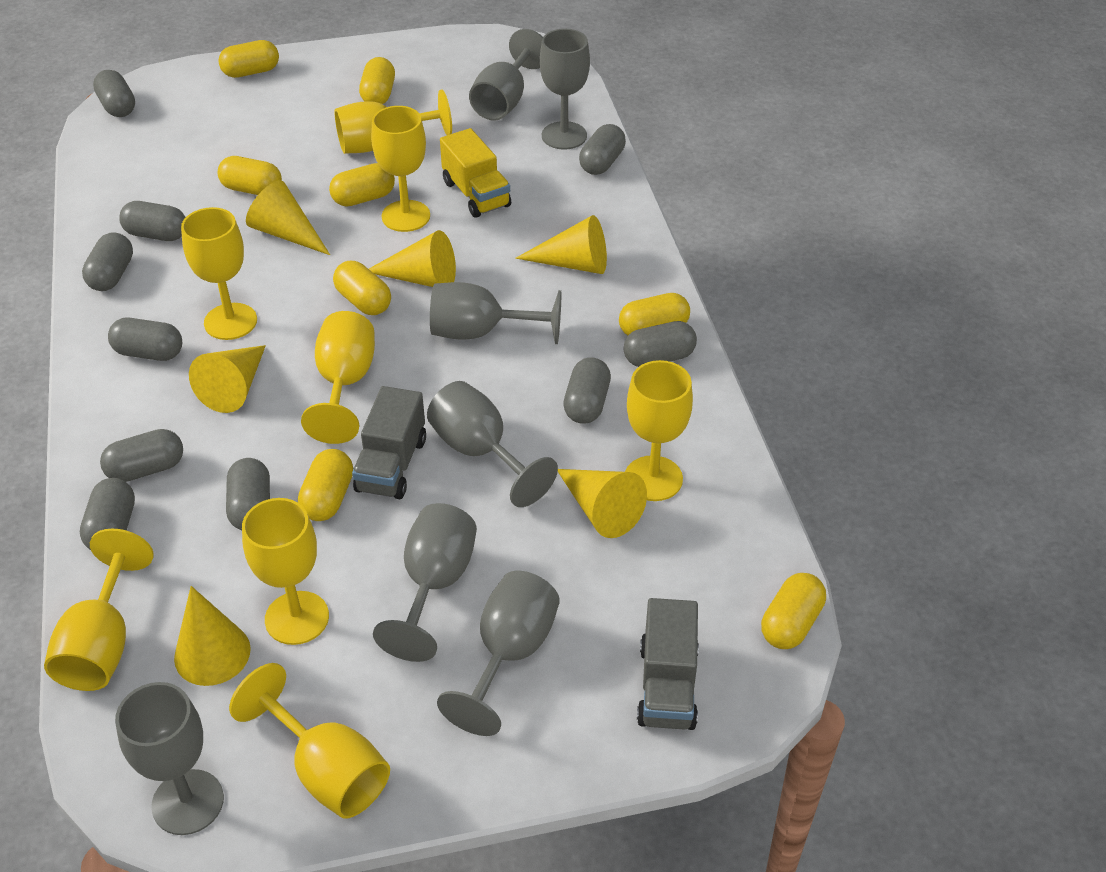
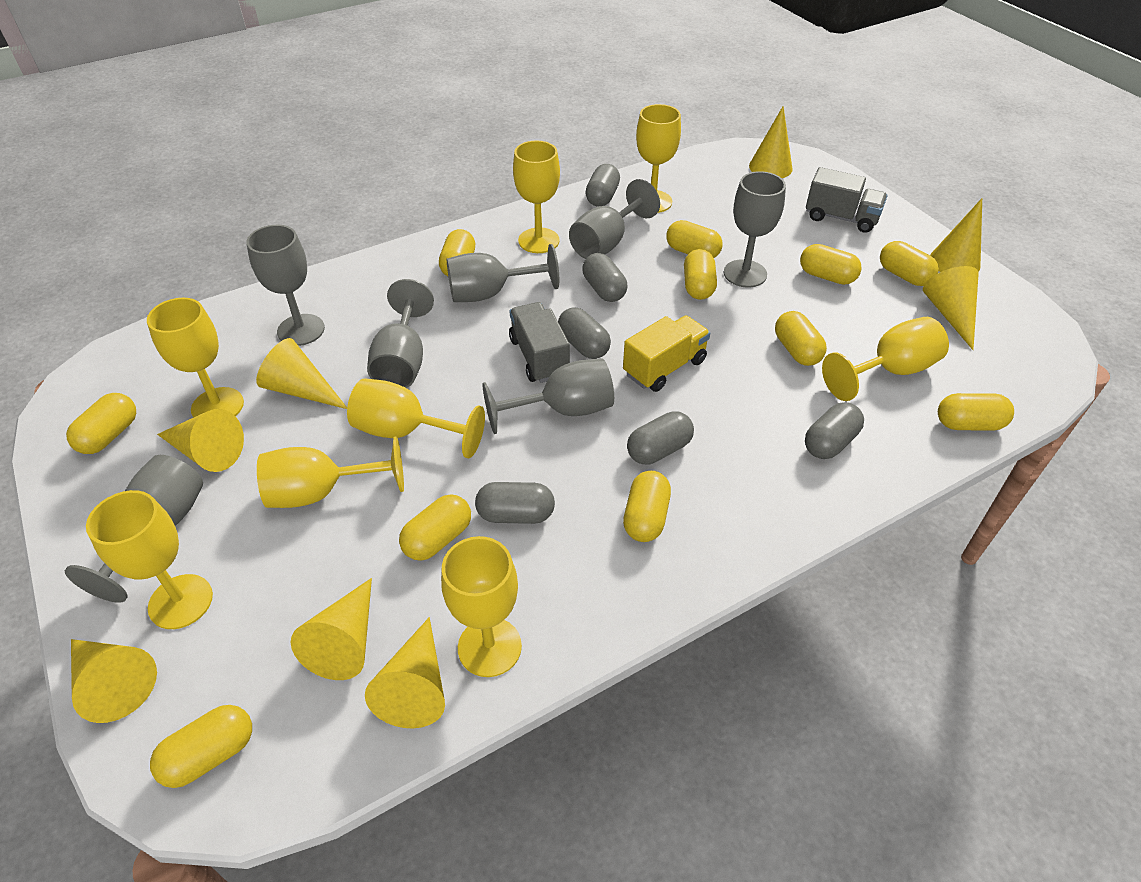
grey capsule: [80,478,135,550] [82,232,133,291] [93,70,135,117] [100,429,183,482] [108,318,182,361] [119,201,186,241] [226,458,270,530] [563,357,611,424] [579,124,626,175] [623,321,697,367] = 10 -> [475,482,555,524] [558,308,611,359] [582,253,627,302] [585,164,620,207] [627,411,694,464] [805,402,864,459] = 6
yellow capsule: [218,40,279,78] [218,156,282,195] [298,449,353,521] [329,163,395,207] [333,261,391,315] [359,57,395,104] [619,293,690,335] [761,573,826,649] = 8 -> [66,393,136,454] [150,705,252,788] [399,494,471,561] [439,229,475,276] [623,471,671,542] [666,220,723,258] [684,249,717,300] [775,311,827,366] [800,244,862,285] [880,241,939,286] [938,393,1014,431] = 11
yellow cone: [174,586,251,686] [189,345,266,413] [246,180,330,255] [369,230,456,287] [515,215,607,274] [558,469,647,538] = 6 -> [71,639,157,723] [157,409,244,472] [256,338,347,409] [291,578,372,680] [365,617,445,728] [749,106,793,178] [923,266,979,350] [930,198,982,272] = 8

